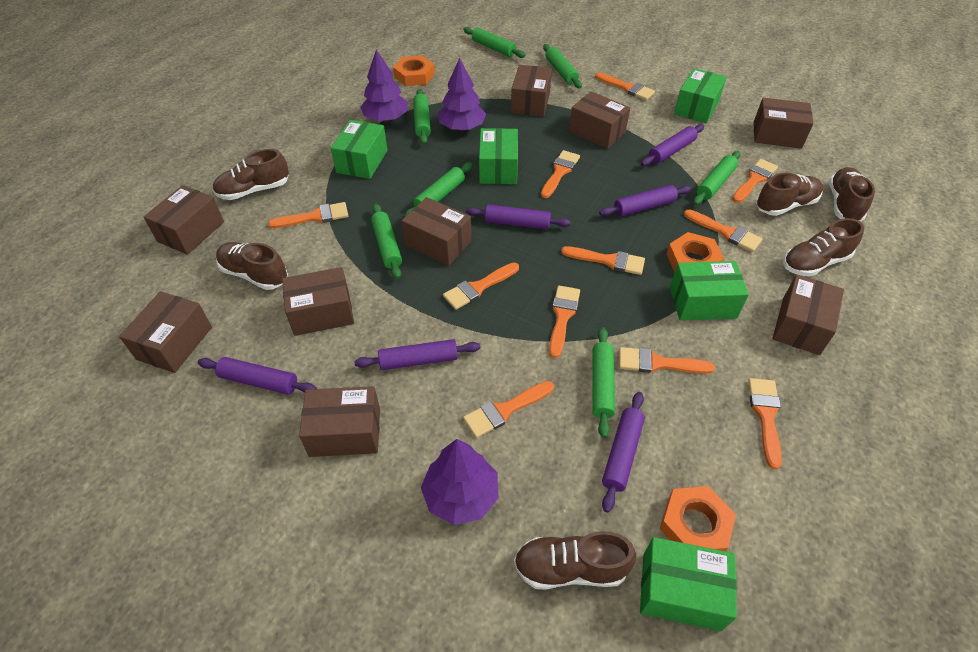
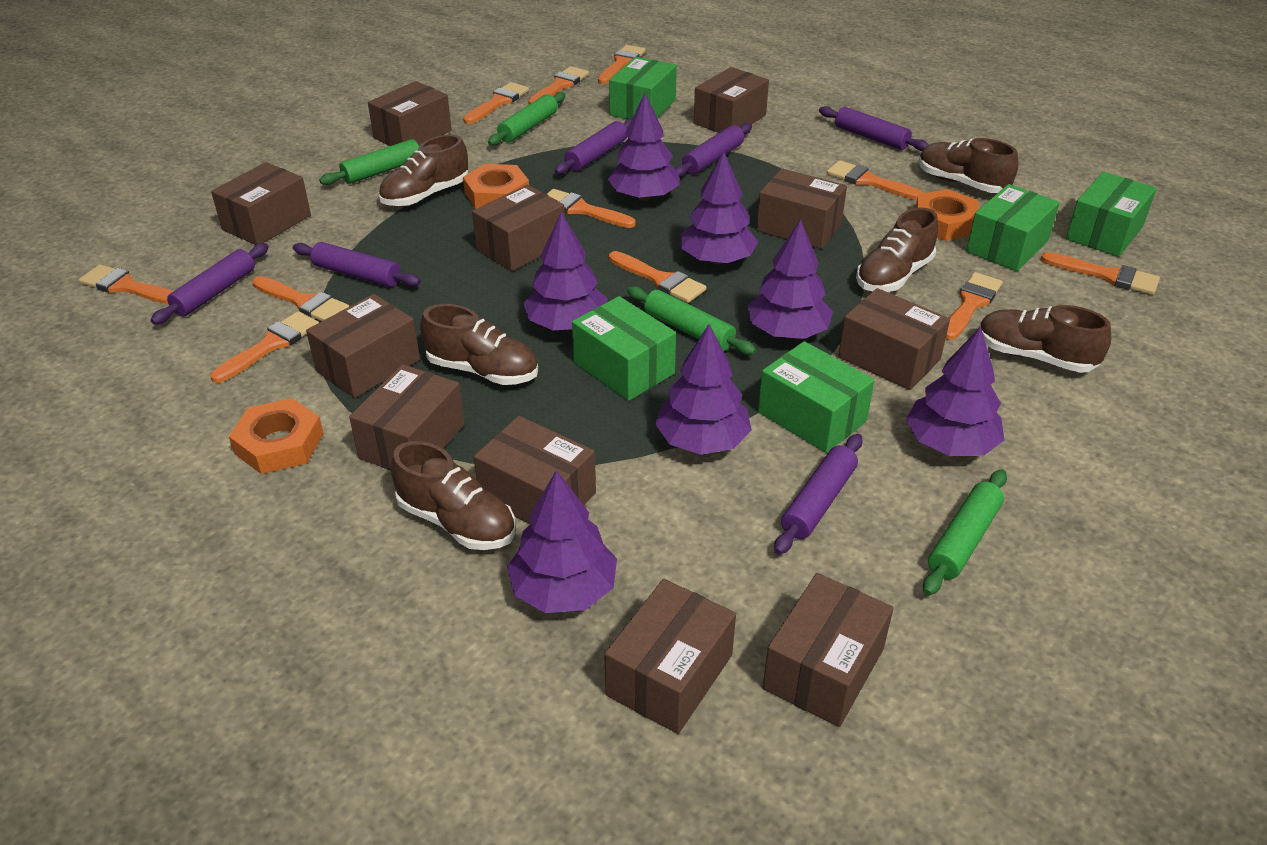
brown box: [119,291,212,373] [144,185,224,255] [282,267,354,336] [299,386,380,457] [402,197,472,266] [511,65,552,117] [569,91,630,149] [753,98,814,149] [772,274,844,355] = 9 -> [211,162,311,245] [306,294,420,398] [349,364,465,470] [368,81,452,146] [472,185,565,271] [474,416,596,524] [605,579,736,734] [694,67,769,133] [756,168,847,249] [763,573,894,727] [838,288,950,390] = 11
green rolling pin: [371,203,402,279] [405,162,472,217] [413,89,431,144] [463,27,526,58] [543,44,582,88] [592,327,615,438] [693,151,741,205] = 7 -> [319,139,429,185] [488,92,565,146] [627,286,756,355] [923,469,1007,596] = 4
purple tree: [360,49,408,122] [421,439,499,525] [438,58,486,131] = 3 -> [507,470,617,613] [523,212,608,330] [608,93,680,201] [655,324,752,455] [681,151,759,264] [747,219,833,339] [906,327,1004,456] = 7

